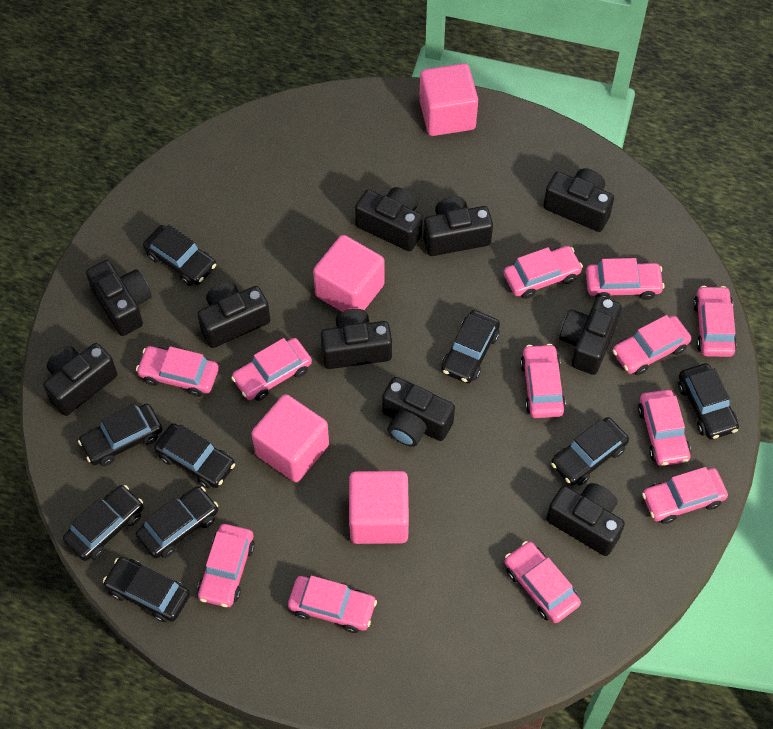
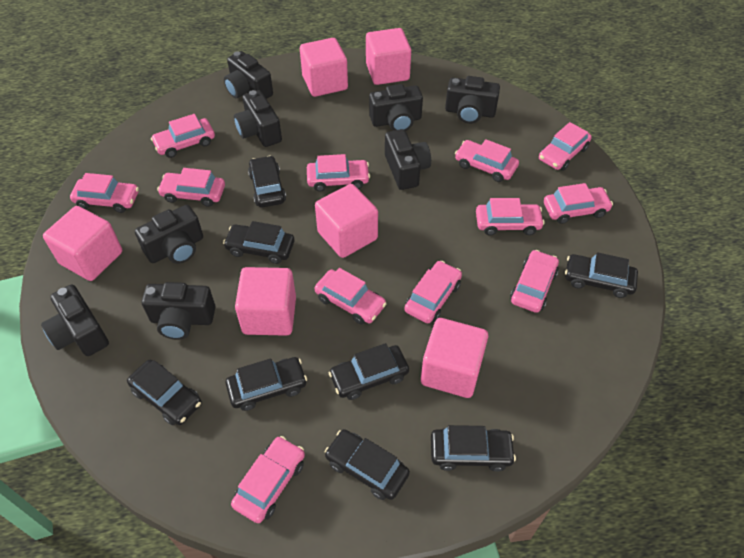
black camera: [43,343,117,416] [86,260,152,336] [197,282,270,348] [321,309,392,369] [355,187,423,251] [382,377,455,447] [423,196,493,256] [543,168,614,232] [546,483,625,556] [559,296,622,375] = 10 -> [41,284,109,356] [135,205,203,264] [142,282,215,340] [224,51,273,99] [234,90,282,147] [369,84,423,131] [385,129,431,190] [445,76,500,124] = 8
black car: [63,485,144,561] [78,404,162,466] [103,557,190,623] [136,486,218,559] [143,225,216,286] [154,423,235,489] [441,310,500,383] [551,417,629,486] [678,363,739,440] = 9 -> [127,360,202,425] [223,221,294,264] [226,357,307,411] [248,155,286,208] [324,429,410,500] [329,343,409,400] [431,425,516,472] [565,252,638,298] = 8
pink cube: [251,394,329,482] [313,235,385,312] [349,471,409,544] [419,63,478,136] = 4 -> [43,206,122,281] [235,267,296,336] [300,38,348,97] [315,184,378,258] [366,28,411,85] [421,318,488,398] = 6

